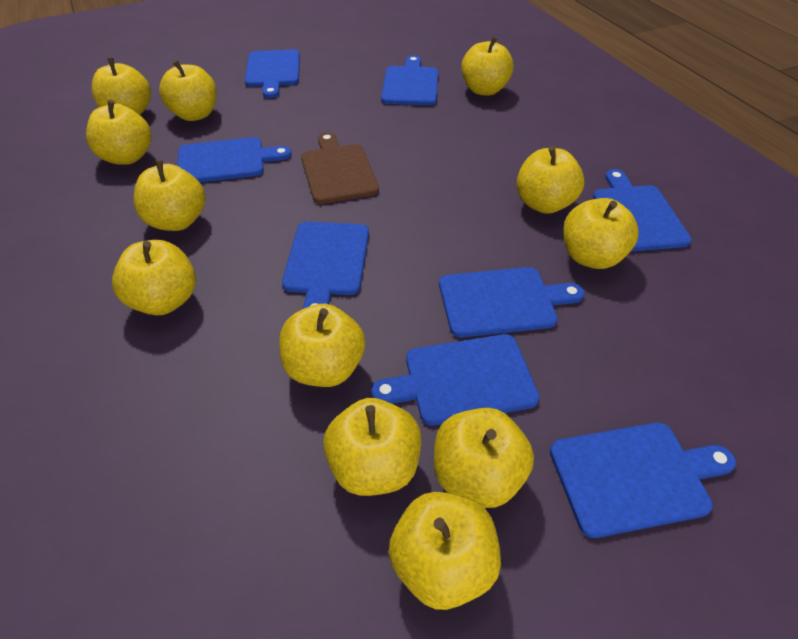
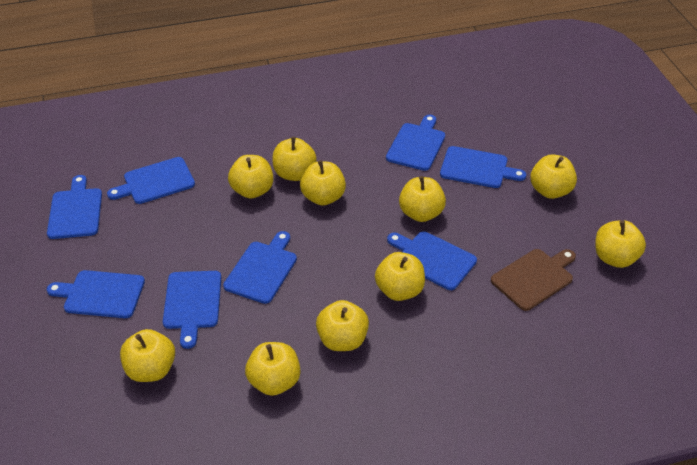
yellow apple: [86,100,152,165] [92,58,151,115] [112,240,196,315] [134,160,205,231] [159,60,216,121] [279,304,365,387] [323,398,421,496] [389,492,501,610] [434,408,534,508] [462,36,514,96] [516,146,584,214] [563,198,639,269] = 12 -> [120,329,175,382] [228,155,273,199] [245,342,300,396] [272,137,317,181] [300,160,346,206] [316,300,369,351] [375,252,425,301] [399,176,446,222] [530,154,577,199] [595,220,646,268] = 10

